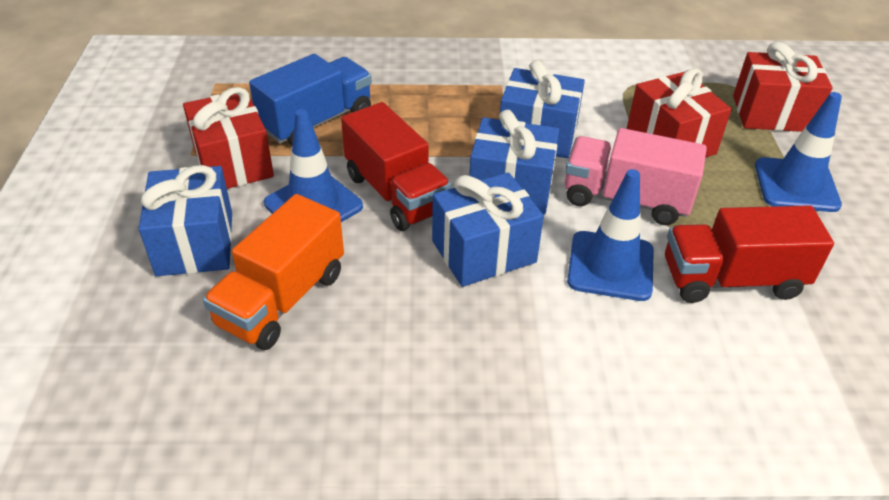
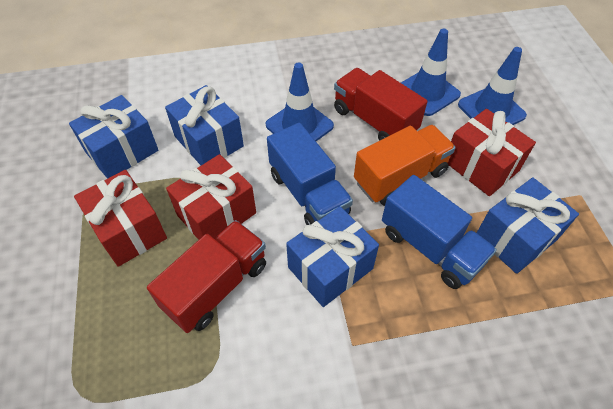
blue truck: [249,54,372,145] = 1 -> [267,123,353,225] [382,175,497,289] = 2
pink truck: [565,128,707,225] = 1 -> none = 0

